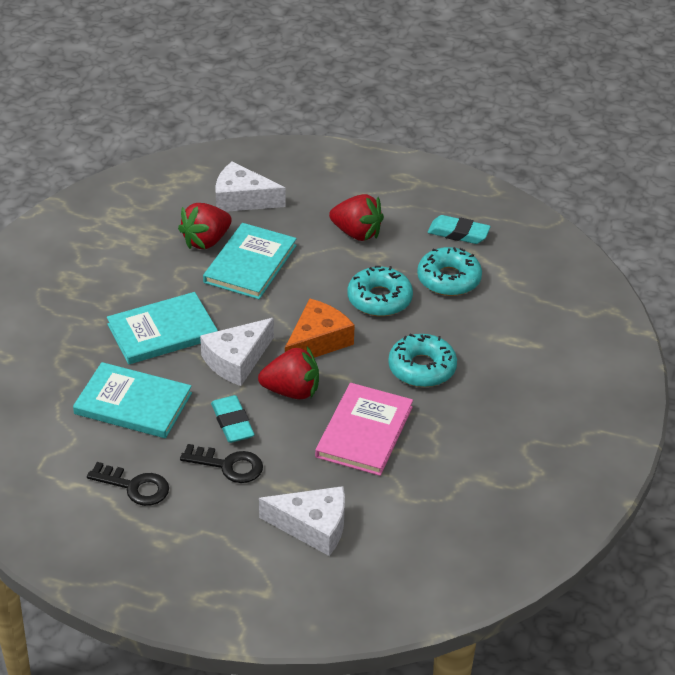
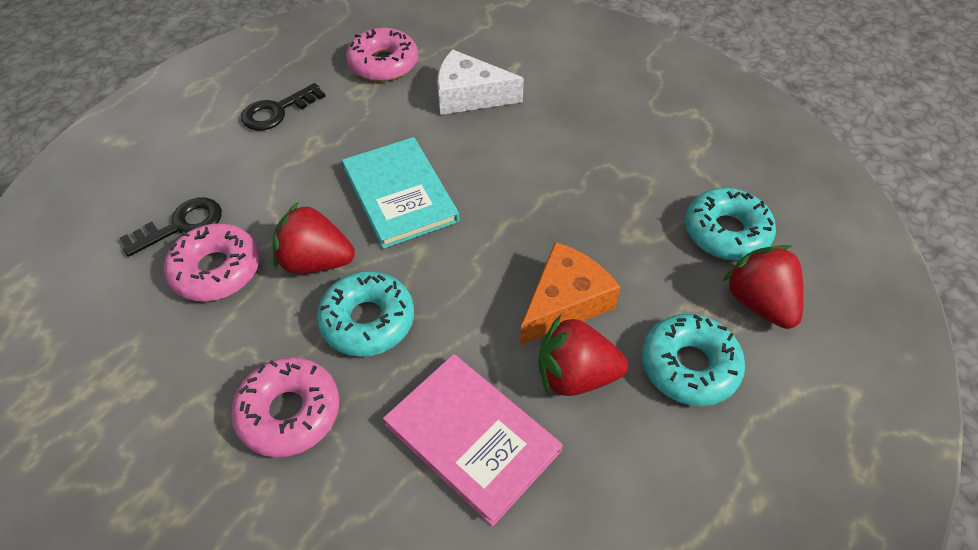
pink donut: none = 0 -> [164,223,259,301] [231,357,339,458] [346,28,418,82] = 3
turquoise book: [73,362,192,438] [107,292,218,364] [203,223,297,299] = 3 -> [342,137,459,249] = 1
turquoise eraser: [211,395,255,443] [428,215,491,244] = 2 -> none = 0
white cheese: [200,318,274,386] [216,162,286,212] [259,486,345,556] = 3 -> [437,49,524,115] = 1

